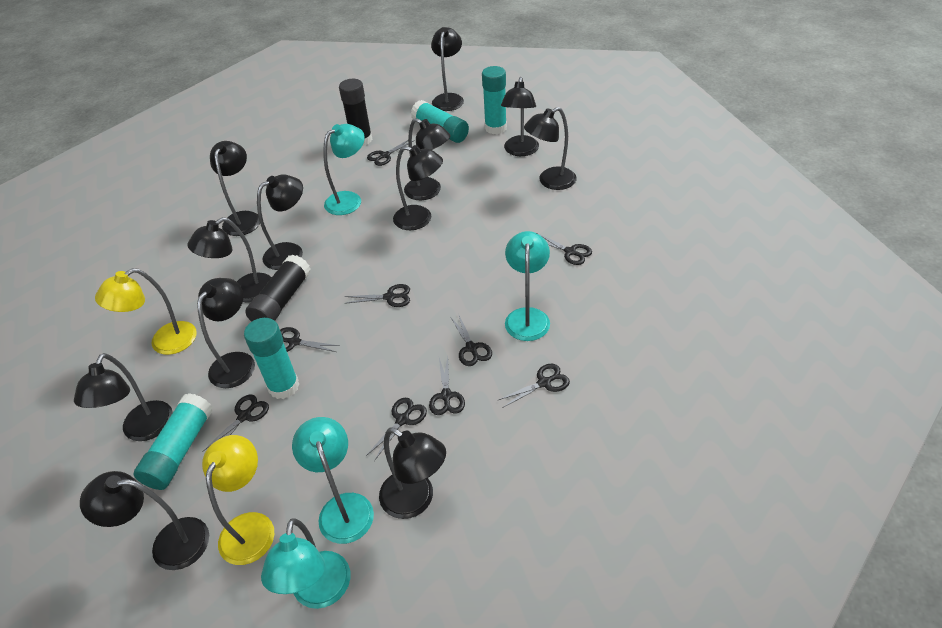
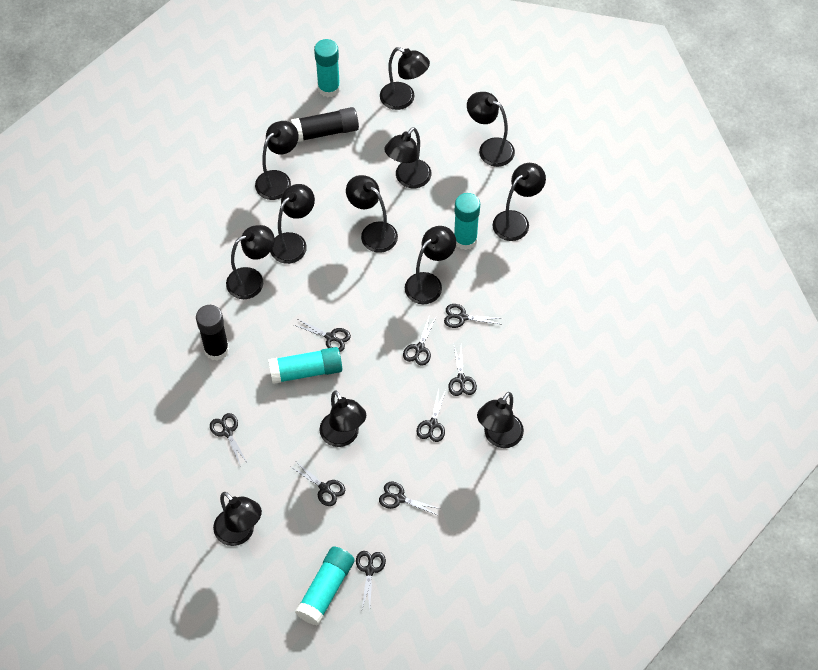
turquoise lamp: [261,518,351,609] [292,417,374,544] [323,124,365,215] [505,231,550,341] = 4 -> none = 0
yellow lamp: [95,268,197,355] [202,435,274,565] = 2 -> none = 0

